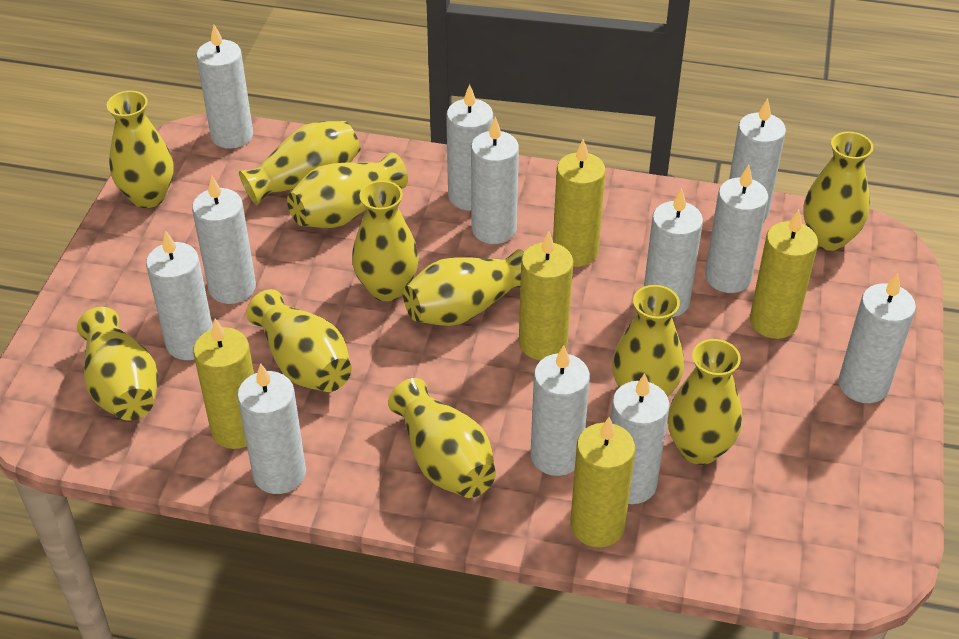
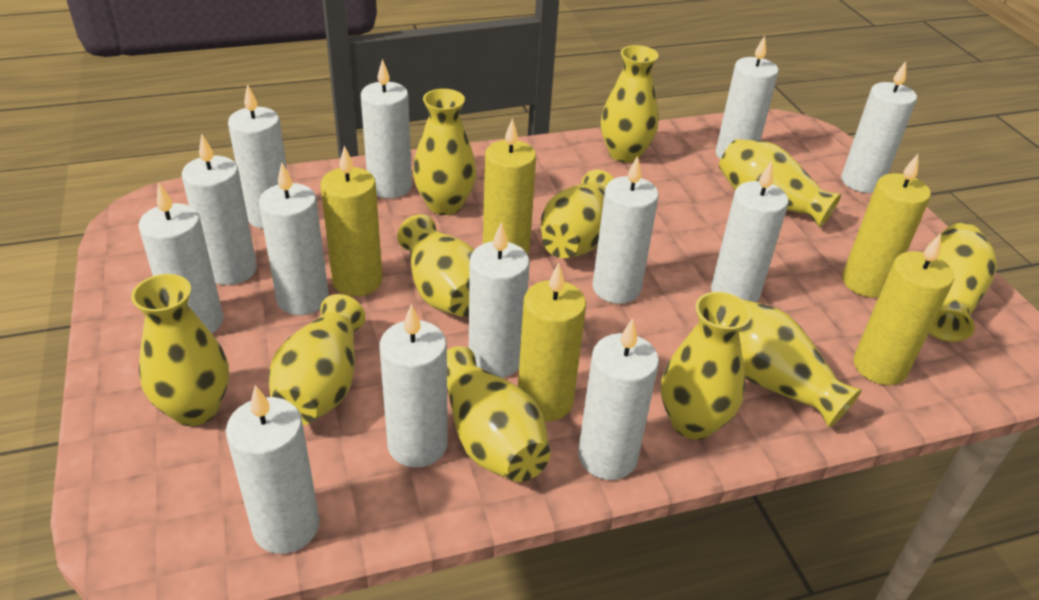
white candle: [146,230,213,360] [192,176,256,304] [196,25,253,149] [237,363,306,494] [446,84,493,211] [471,117,519,244] [530,345,590,476] [610,373,669,504] [644,189,703,317] [705,165,768,293] [729,98,786,220] [838,273,916,403] = 12 -> [138,183,223,333] [182,134,257,285] [226,385,320,554] [228,84,287,229] [259,163,329,315] [361,59,412,199] [380,304,448,468] [469,222,530,378] [578,318,659,480] [592,156,659,304] [711,161,789,303] [716,36,779,160] [841,61,917,193] = 13

